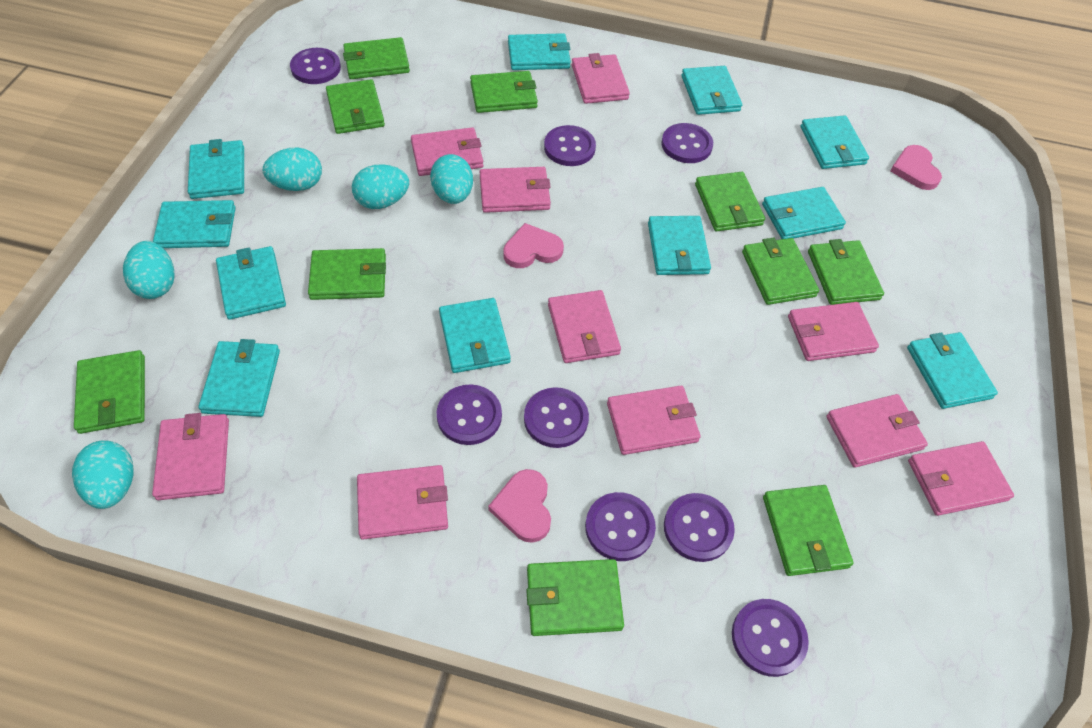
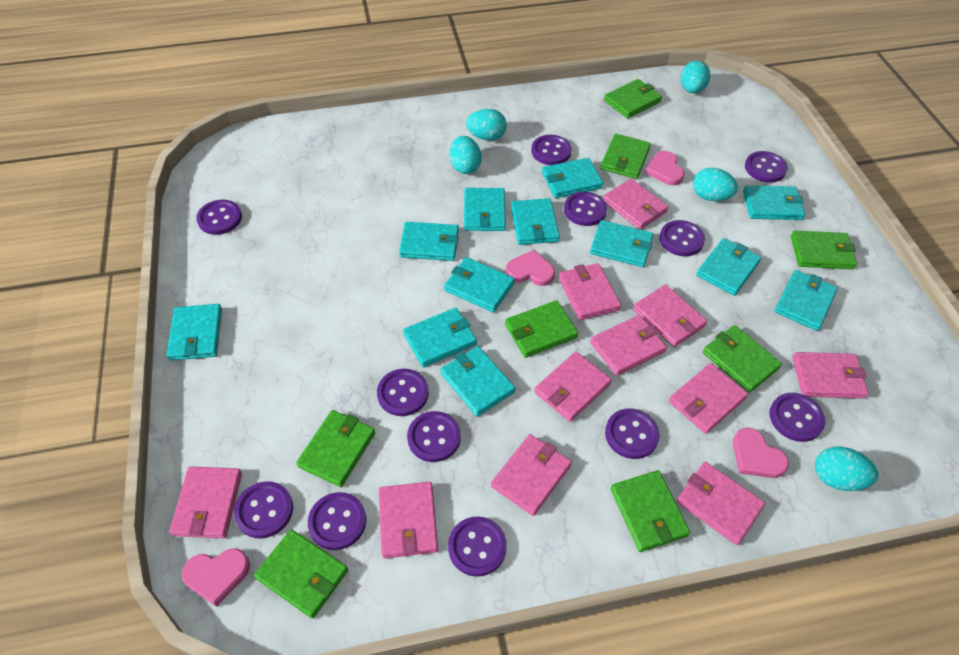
green wallet: [74,350,145,434] [308,248,386,300] [326,79,385,134] [343,37,410,79] [470,71,538,113] [526,559,624,636] [695,172,765,232] [742,238,819,305] [763,485,853,576] [808,239,884,305] = 10 -> [254,529,348,619] [296,410,375,487] [505,300,578,358] [600,134,651,179] [604,79,662,119] [610,470,690,552] [703,325,782,393] [791,230,857,269] = 8
pink heart: [488,469,551,543] [503,223,564,268] [890,145,942,190] = 3 -> [181,548,250,607] [506,250,555,286] [645,151,685,185] [733,427,789,478] = 4
pink wallet: [152,413,229,500] [357,465,448,539] [411,127,483,176] [480,167,551,213] [548,290,621,363] [572,53,630,104] [607,386,701,455] [788,302,879,361] [826,394,928,468] [908,441,1014,516] = 10 -> [169,466,242,538] [379,482,438,558] [491,434,572,516] [534,352,612,422] [559,263,621,320] [590,315,667,376] [603,179,669,230] [633,285,707,347] [669,363,748,434] [676,462,765,545] [792,352,869,399] = 11
purple button: [290,48,341,84] [437,384,502,445] [524,387,589,448] [544,125,596,166] [585,492,656,561] [661,123,713,163] [664,493,735,562] [732,599,809,677] = 8 -> [196,200,242,235] [234,481,293,538] [308,492,366,550] [377,369,429,416] [407,411,461,462] [448,517,507,577] [531,135,572,165] [564,192,607,226] [605,408,660,459] [660,220,705,256] [745,151,788,183] [769,393,825,442] = 12
turquoise wallet: [153,200,236,248] [188,139,244,199] [198,339,280,417] [216,246,286,320] [439,298,511,373] [508,33,571,70] [648,216,711,275] [681,66,742,115] [762,187,846,239] [800,115,869,169] [907,332,998,409] = 11 -> [167,304,222,361] [399,222,459,261] [403,308,477,367] [440,346,515,416] [444,257,515,312] [464,188,506,231] [511,198,560,245] [542,158,603,198] [590,220,653,267] [696,238,761,296] [743,185,805,220] [774,270,838,331] = 12

